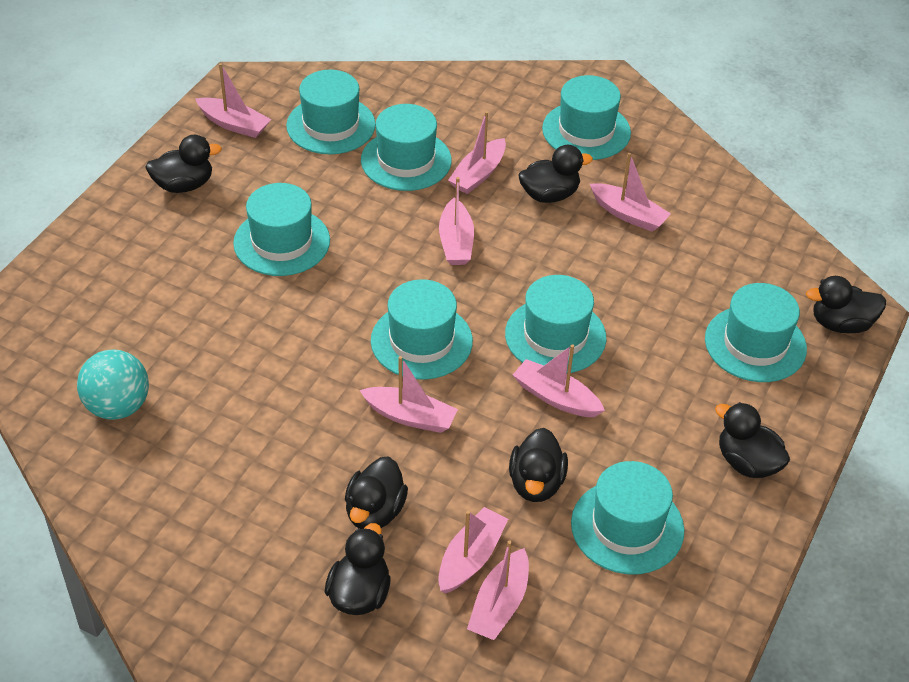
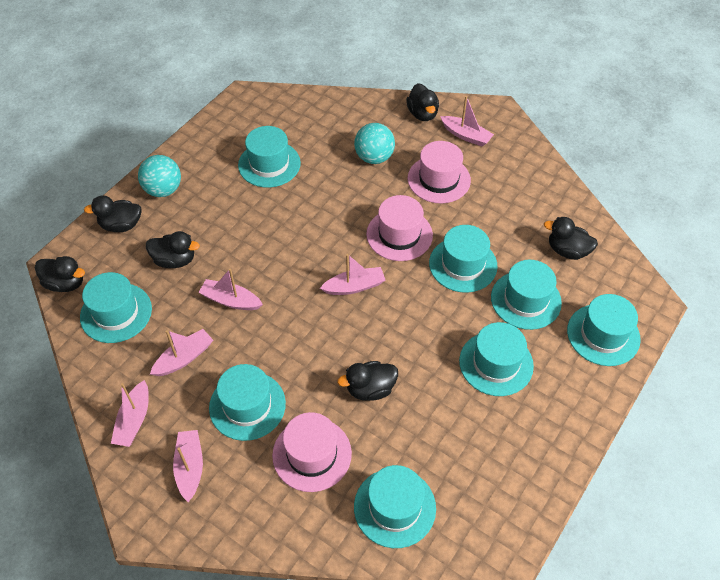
black duck: [145,135,222,193] [325,523,391,615] [345,457,408,529] [509,428,568,502] [518,145,593,203] [715,402,790,478] [806,276,886,333] = 7 -> [35,256,85,292] [84,195,142,232] [146,231,200,268] [337,361,398,401] [406,83,439,121] [544,217,598,260] = 6
pink boat: [196,63,271,138] [360,356,458,433] [438,507,508,594] [439,177,474,265] [448,111,506,194] [467,540,529,640] [513,344,605,417] [590,153,671,232] = 8 -> [111,380,149,447] [150,329,213,376] [173,430,203,502] [198,269,263,310] [320,254,385,295] [440,96,494,146] = 6
pink hat: none = 0 -> [272,412,352,492] [366,195,433,261] [408,141,471,203] = 3
turquoise ball: [77,350,149,420] = 1 -> [138,155,181,197] [354,123,395,164] = 2

